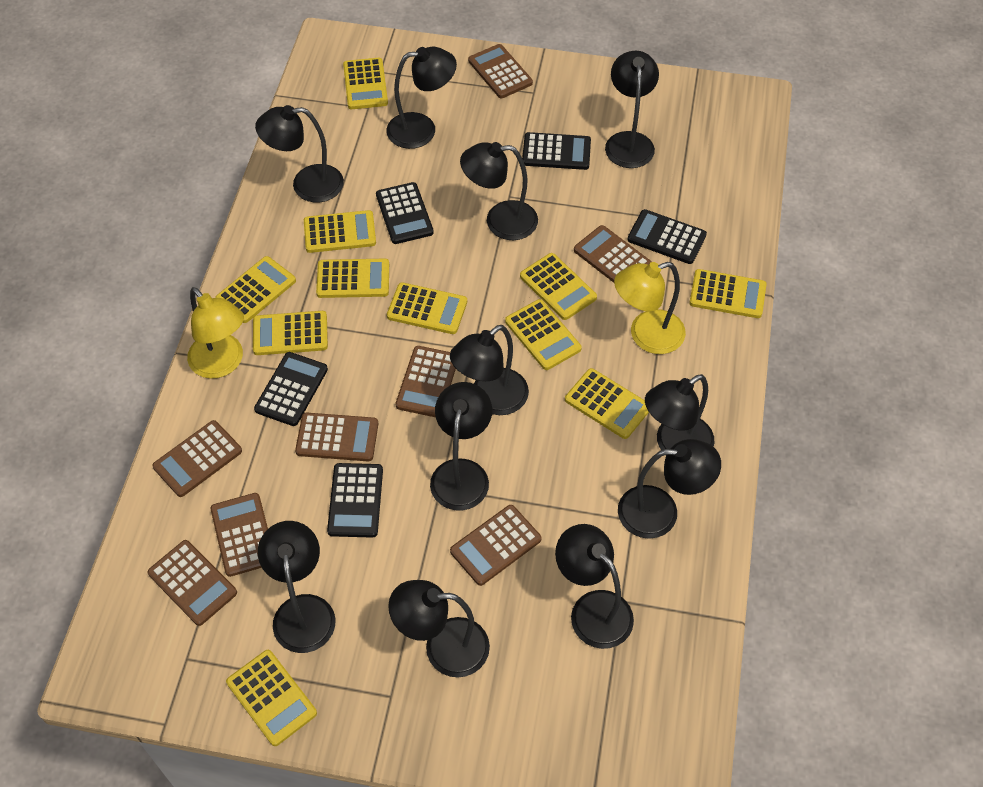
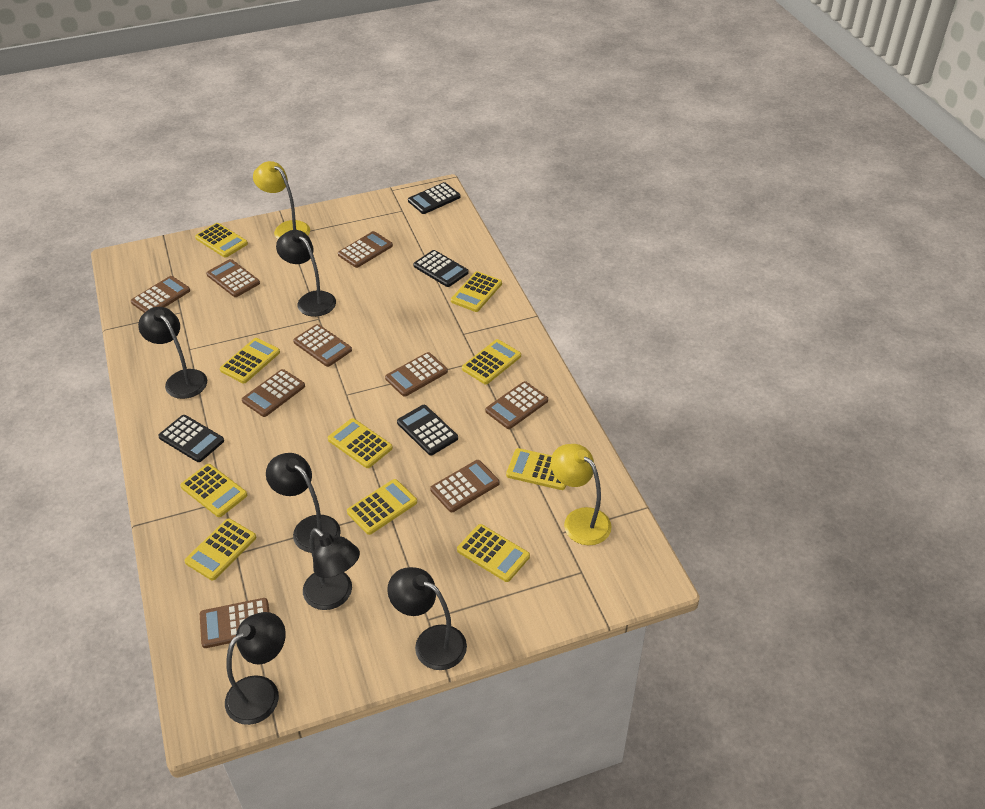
black calculator: [254,352,328,426] [327,463,383,538] [376,182,434,244] [522,132,591,170] [627,209,707,264] = 5 -> [158,415,224,462] [397,405,458,455] [408,182,461,214] [413,250,469,287] = 4
black lamp: [255,105,344,202] [258,521,336,653] [386,47,457,149] [388,580,490,677] [430,382,492,511] [450,325,529,415] [460,142,538,240] [555,524,634,649] [605,51,659,168] [618,439,721,539] [645,374,714,450] = 11 -> [138,307,207,399] [225,612,286,725] [266,453,341,553] [276,230,336,317] [303,528,360,610] [387,567,467,670] = 6
brown calculator: [148,540,237,626] [152,420,242,497] [210,493,268,577] [295,413,378,461] [396,346,456,417] [450,505,541,586] [468,44,533,98] [574,225,652,283] = 8 -> [131,276,190,313] [200,598,269,648] [206,259,260,297] [242,369,305,417] [293,324,352,367] [338,231,393,268] [385,352,448,397] [430,460,499,512] [485,381,548,429] = 9
yellow calculator: [215,256,296,323] [226,650,317,746] [253,311,328,355] [304,210,376,253] [316,259,389,298] [343,58,388,109] [387,282,467,334] [505,299,582,370] [520,253,597,320] [565,368,649,439] [689,269,767,318] = 11 -> [180,464,247,517] [185,518,256,580] [195,223,248,258] [220,338,280,383] [328,418,393,468] [347,479,417,535] [451,271,502,312] [457,524,530,582] [462,339,521,384] [506,448,566,490] = 10

